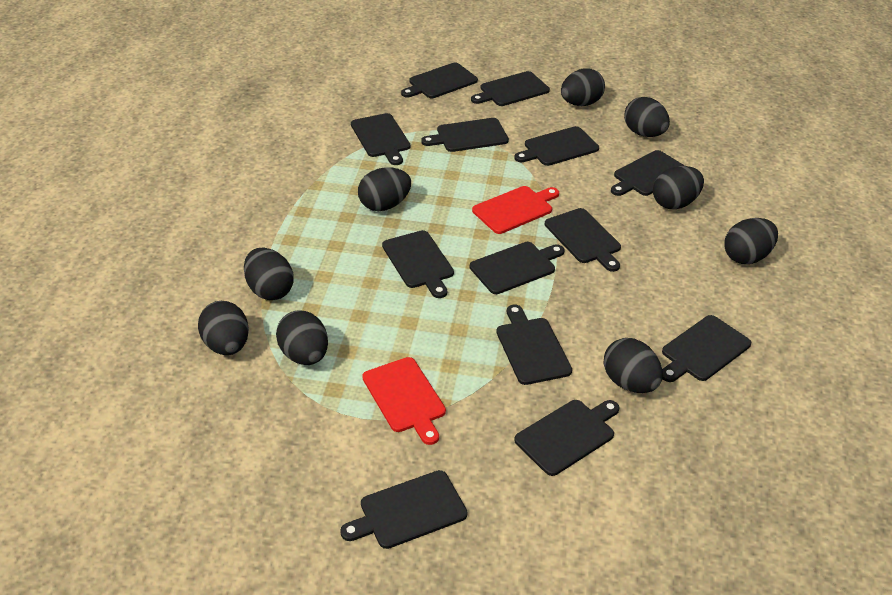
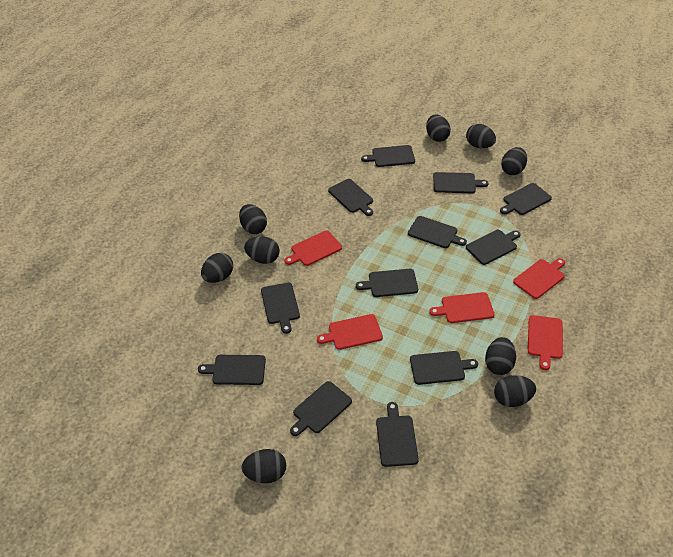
black cutting board: [340,470,468,549] [351,113,411,165] [382,230,454,298] [401,63,478,98] [421,118,509,152] [470,242,564,294] [471,71,550,106] [496,304,572,385] [514,126,599,166] [514,400,619,476] [545,208,621,272] [611,150,685,196] [662,315,751,382] = 13 -> [198,355,266,385] [261,283,300,334] [290,381,352,436] [328,179,373,216] [356,269,418,297] [361,145,415,167] [376,402,419,467] [408,216,467,248] [410,351,478,385] [433,172,489,193] [466,230,521,265] [500,183,552,215] = 12
red cutting board: [362,357,446,445] [472,186,559,234] = 2 -> [284,231,342,266] [317,314,383,350] [429,292,495,323] [513,258,565,299] [528,315,563,370] = 5

